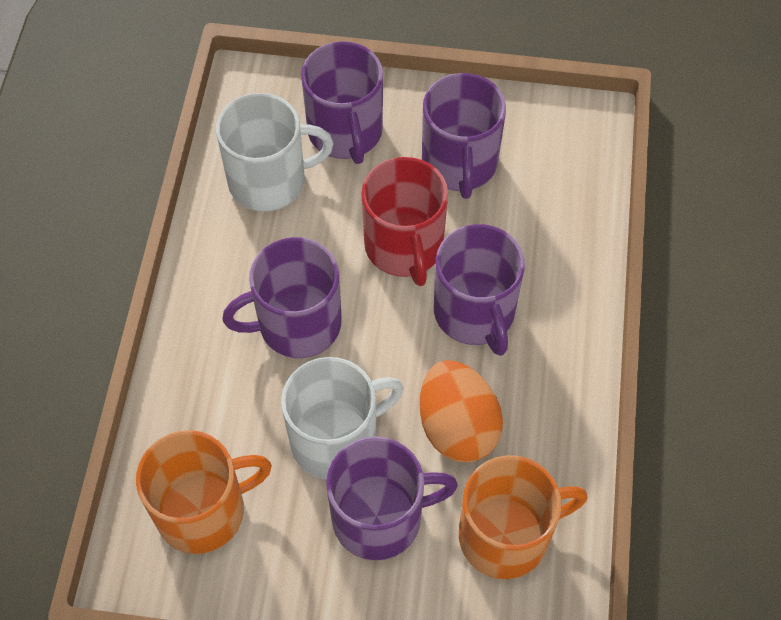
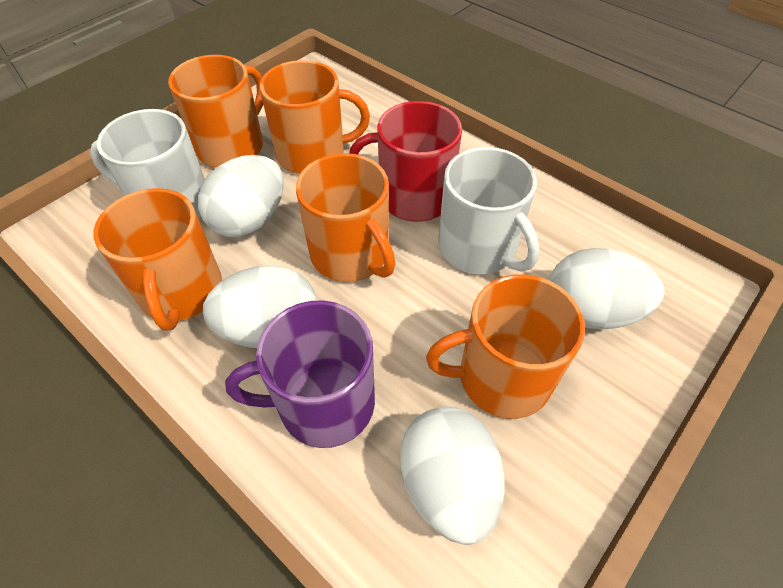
orange egg: [420,360,503,462] = 1 -> none = 0
orange mug: [136,430,272,554] [459,455,587,579] = 2 -> [93,188,222,331] [168,55,263,167] [260,60,370,174] [296,153,395,282] [426,274,585,419] = 5
purple mug: [222,237,342,358] [301,41,383,164] [326,437,458,560] [422,73,506,199] [434,224,525,356] = 5 -> [225,300,375,448] = 1
white egg: none = 0 -> [198,155,284,237] [203,265,317,348] [400,406,504,545] [549,248,664,329] = 4

